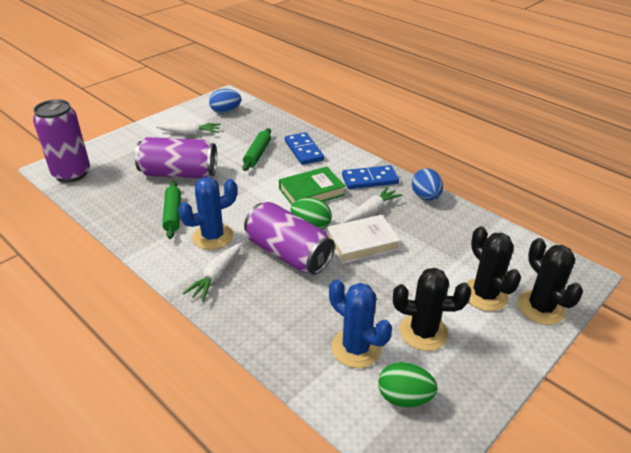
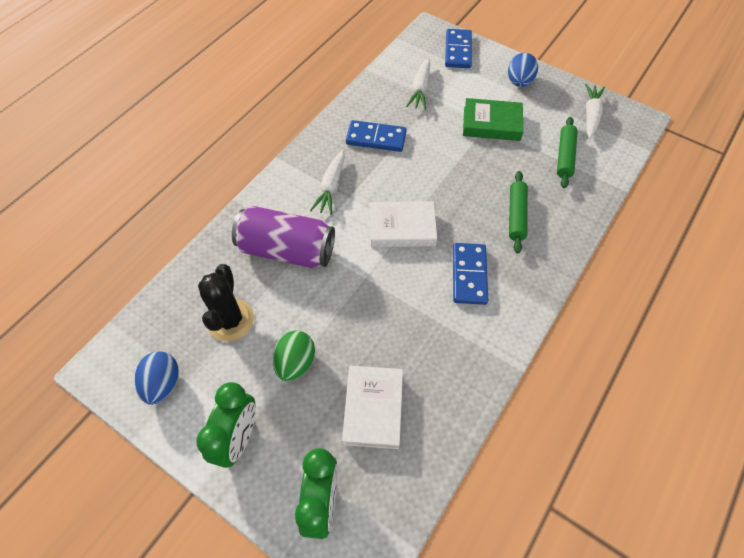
black cactus: [393,268,471,351] [466,226,521,311] [518,238,583,325] = 3 -> [198,264,254,342] = 1
blue cactus: [178,177,237,250] [329,279,392,368] = 2 -> none = 0
blue domino: [285,132,324,165] [342,165,399,189] = 2 -> [346,120,407,152] [445,29,472,68] [453,243,488,305] = 3
green clock: none = 0 -> [196,382,256,468] [295,448,338,539] = 2
green egg: [291,198,332,229] [378,362,437,407] = 2 -> [273,330,315,381] = 1
purple can: [33,99,90,182] [135,137,217,178] [244,202,335,275] = 3 -> [232,206,335,268] = 1
white book: [327,215,401,264] = 1 -> [342,366,403,449] [370,201,437,247] = 2

